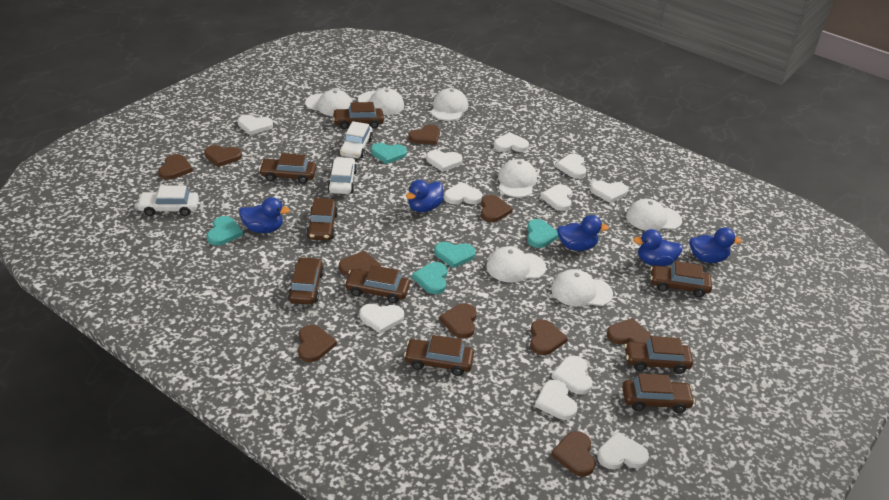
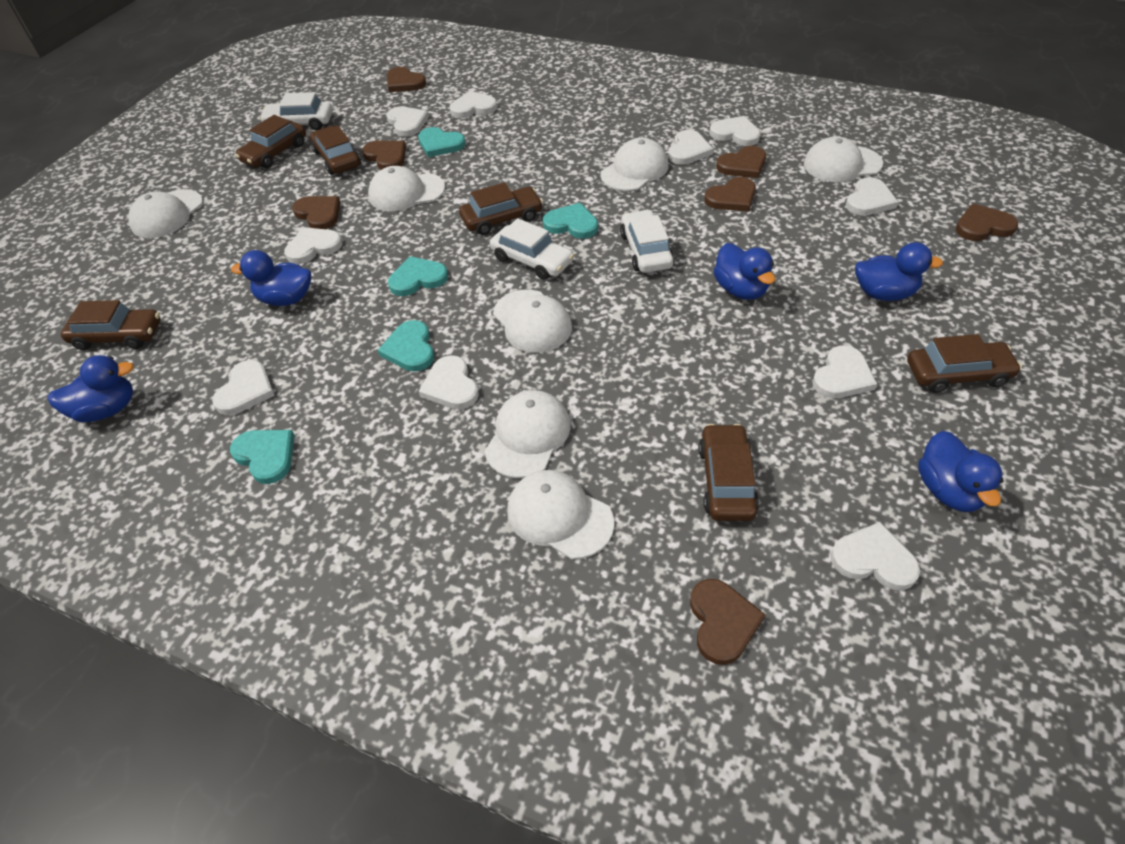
brown car: [259,153,316,184] [288,257,324,305] [306,198,338,240] [332,102,384,129] [344,265,410,303] [404,335,474,376] [622,374,695,413] [624,336,693,374] [650,261,712,297] = 9 -> [61,300,161,350] [235,115,306,168] [310,125,361,175] [459,182,543,235] [699,424,759,521] [907,334,1022,393] = 6
brown heart: [158,154,193,180] [204,145,242,167] [298,325,337,362] [339,251,381,276] [408,124,440,145] [439,303,477,338] [481,195,513,222] [530,319,568,355] [551,431,595,477] [607,318,652,345] = 10 -> [292,196,341,229] [362,141,406,170] [387,67,426,92] [690,579,766,665] [704,177,756,212] [716,146,766,178] [956,204,1018,241] = 7
white heart: [238,115,273,135] [359,304,404,334] [426,150,463,172] [444,182,482,204] [494,132,529,152] [535,380,578,420] [540,184,572,211] [551,356,592,395] [555,154,587,178] [590,181,628,203] [597,432,649,469] = 11 -> [212,360,275,415] [284,227,343,264] [386,106,429,137] [419,355,479,409] [450,91,497,118] [668,130,713,165] [709,116,760,146] [812,346,877,398] [831,522,920,590] [846,177,898,216] = 10

